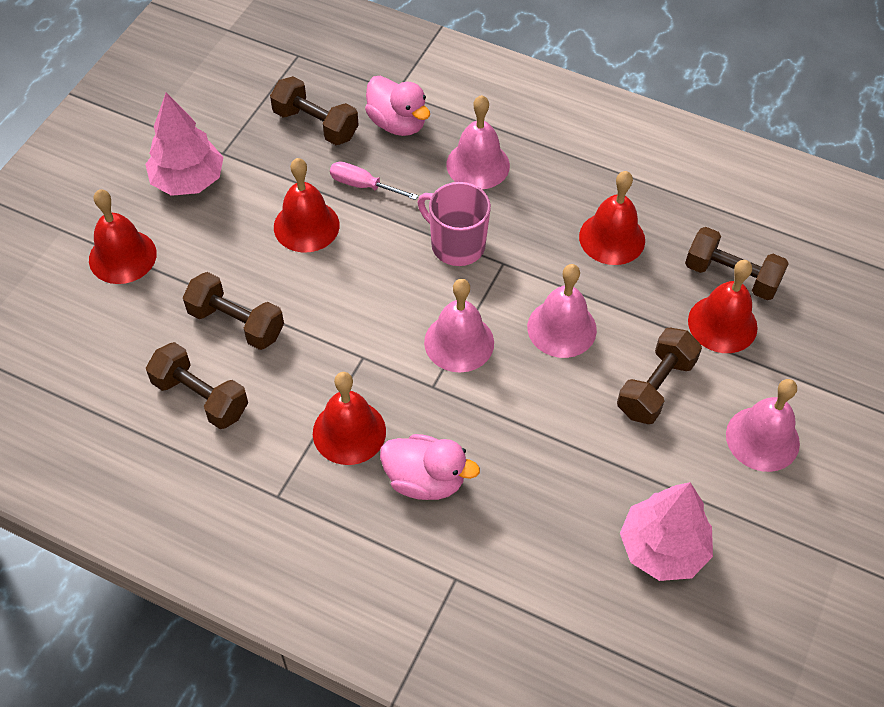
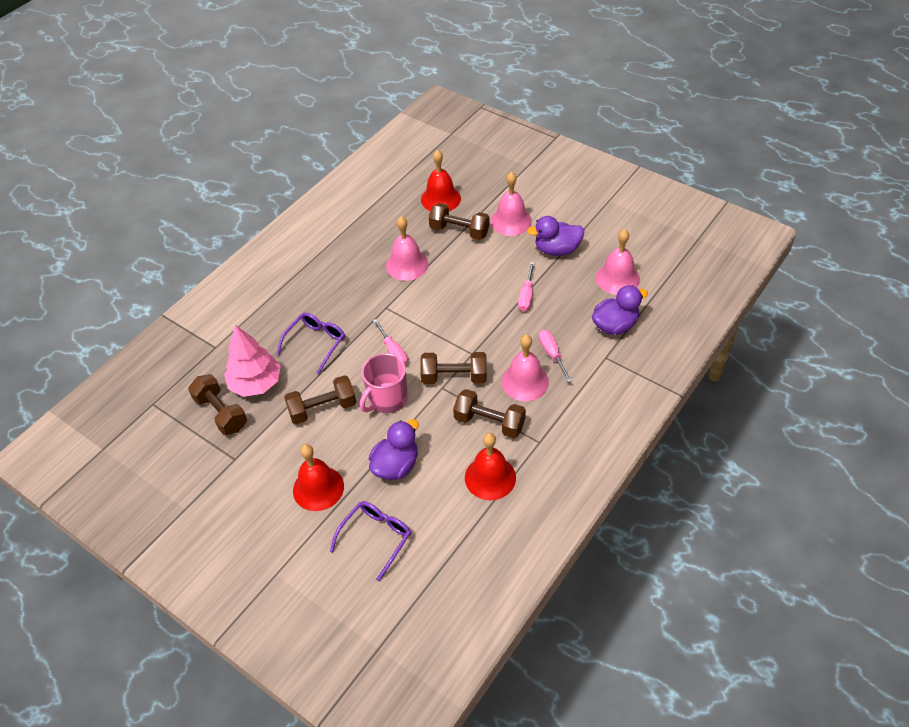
pink duck: [365,76,430,136] [380,434,480,500] = 2 -> none = 0
pink screwdriver: [330,161,418,200] = 1 -> [373,319,408,366] [518,262,535,311] [539,330,572,382] = 3
pink tree: [145,93,223,196] [620,482,713,581] = 2 -> [224,325,281,397] = 1
purple duck: none = 0 -> [369,419,419,480] [527,216,584,256] [592,285,648,335] = 3
purple glasses: none = 0 -> [277,313,345,374] [330,501,411,581] = 2
red bell: [89,190,157,284] [274,158,340,253] [313,372,386,465] [579,171,645,265] [688,260,758,353] = 5 -> [293,444,344,511] [421,150,461,211] [465,433,516,500] = 3

